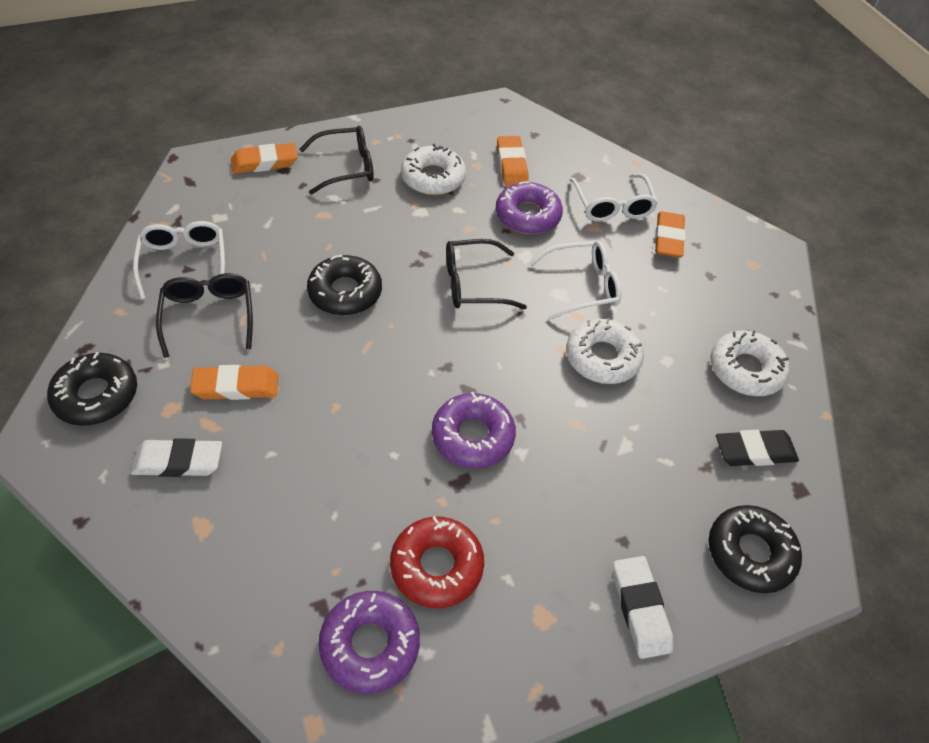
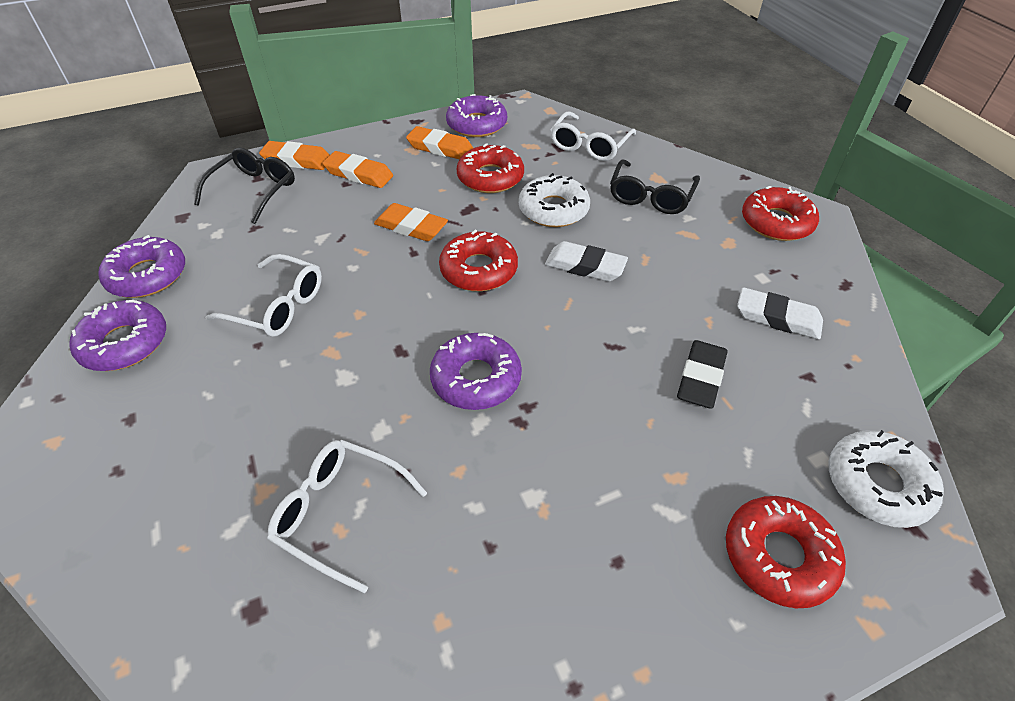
black donut: [47,352,137,426] [307,255,382,315] [709,505,802,593] = 3 -> none = 0
black glasses: [156,273,253,358] [299,126,374,195] [446,239,527,309] = 3 -> [194,147,295,224] [610,159,700,214] = 2
purple donut: [318,591,420,694] [432,392,516,468] [496,181,563,234] = 3 -> [69,300,166,371] [98,235,185,298] [430,333,522,410] [446,94,507,137] = 4
red donut: [390,516,484,608] = 1 -> [439,230,518,291] [457,143,524,193] [726,496,846,608] [742,186,819,241] = 4
white donut: [401,144,466,195] [566,318,644,384] [710,330,790,396] = 3 -> [519,173,590,227] [828,430,944,528] = 2

